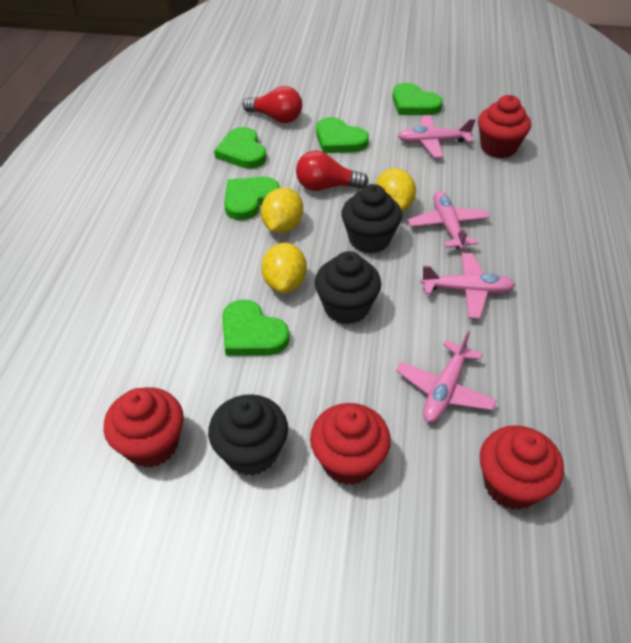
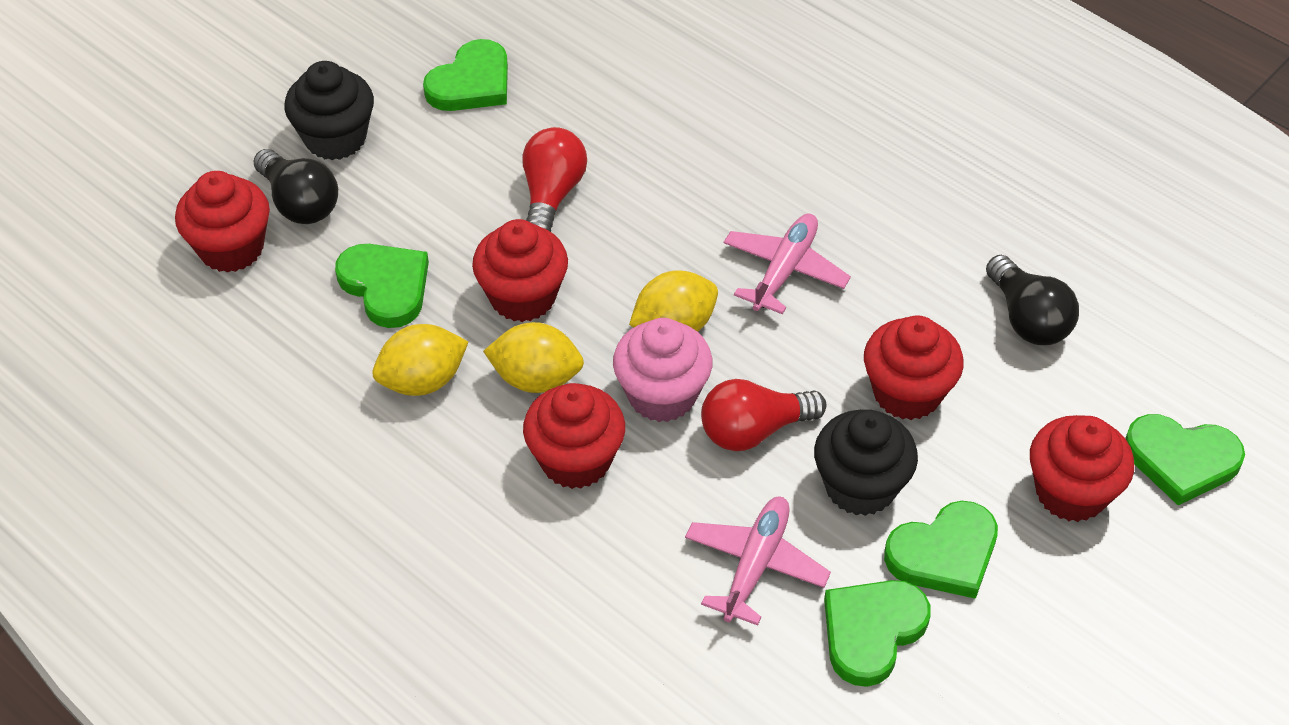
black cupcake: [208,394,288,476] [315,251,381,324] [341,184,402,253] = 3 -> [284,61,374,160] [814,410,918,516] = 2
black light bulb: none = 0 -> [253,149,338,224] [986,255,1079,345] = 2
pink cupcake: none = 0 -> [613,318,712,422] = 1
pink plane: [396,331,497,423] [398,115,475,158] [408,191,490,250] [420,253,515,319] = 4 -> [685,497,831,625] [724,213,851,314] = 2
red cupcake: [104,387,184,468] [310,403,391,485] [478,95,531,158] [480,425,564,510] = 4 -> [175,171,270,273] [472,219,568,322] [523,383,625,489] [864,315,964,420] [1030,415,1134,522] = 5

